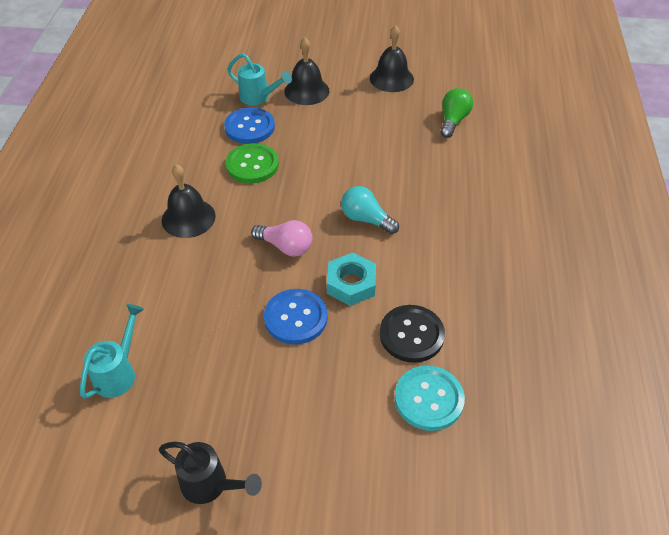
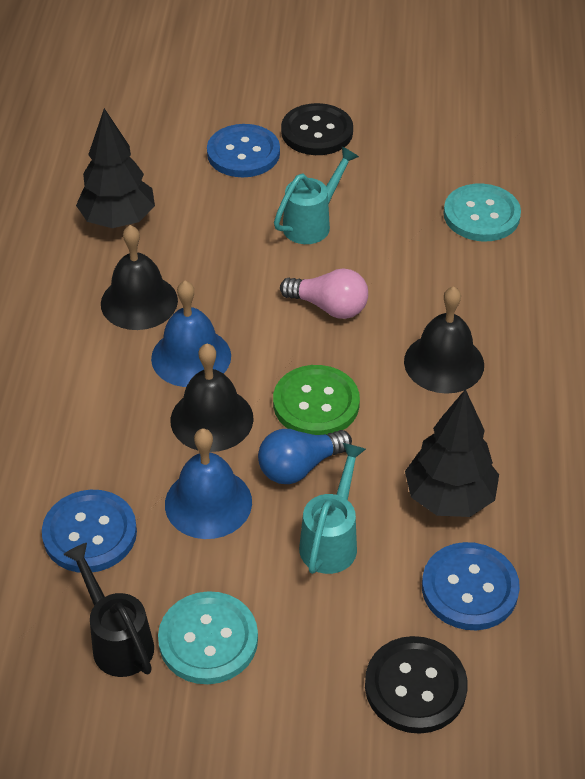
black button: [380,305,445,363] = 1 -> [281,103,353,155] [365,636,468,734] = 2
black tree: none = 0 -> [76,108,155,228] [405,389,499,517] = 2
blue bell: none = 0 -> [151,281,231,387] [165,428,252,539] = 2
blue button: [224,107,275,144] [264,289,328,345] = 2 -> [42,490,137,573] [207,124,280,177] [422,542,520,630] = 3
blue light bulb: none = 0 -> [258,429,352,484] = 1
green light bulb: [440,88,473,138] = 1 -> none = 0
turquoise button: [394,366,465,431] = 1 -> [158,591,258,684] [444,184,521,241] = 2
turquoise light bulb: [341,186,399,234] = 1 -> none = 0
turquoise nut: [327,253,376,306] = 1 -> none = 0

